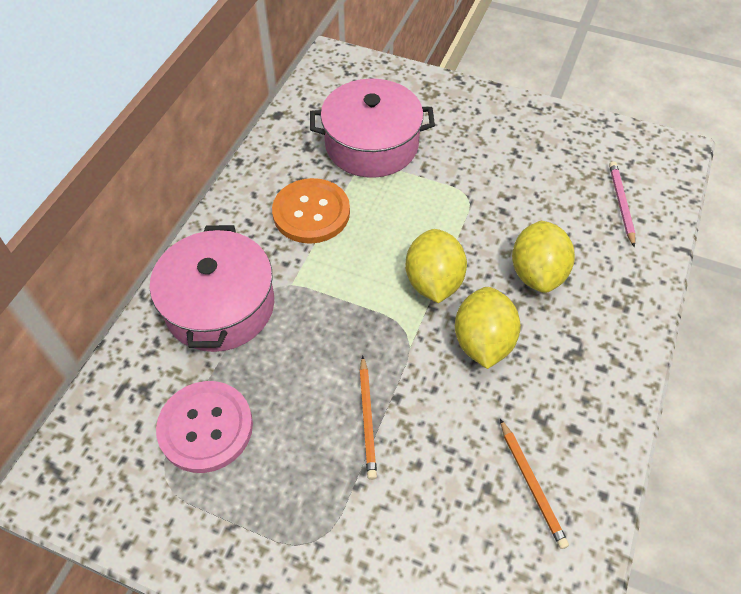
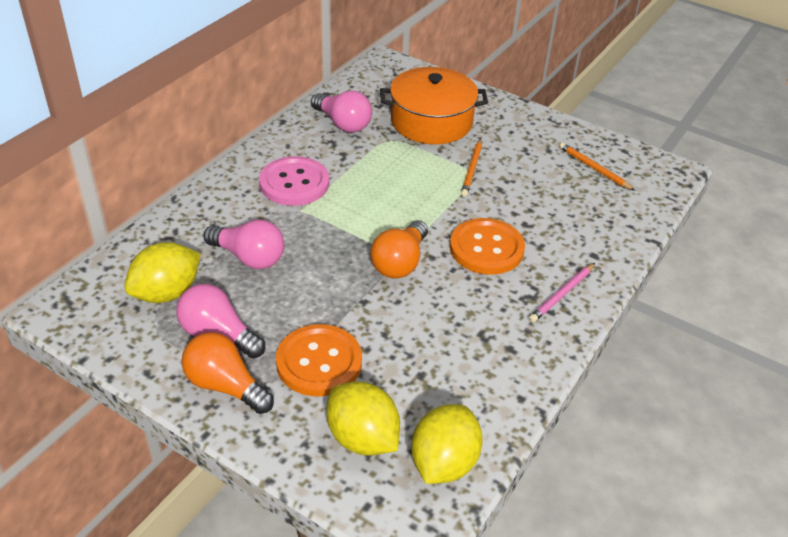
orange button: [272,178,350,244] = 1 -> [276,324,362,396] [450,218,525,275] = 2
orange light bulb: none = 0 -> [182,332,274,414] [370,220,428,279] = 2
orange pot: none = 0 -> [380,67,488,144] = 1
pink light bulb: none = 0 -> [176,284,265,359] [204,220,284,269] [311,91,372,133] = 3
pink pot: [150,225,274,352] [310,79,435,178] = 2 -> none = 0

